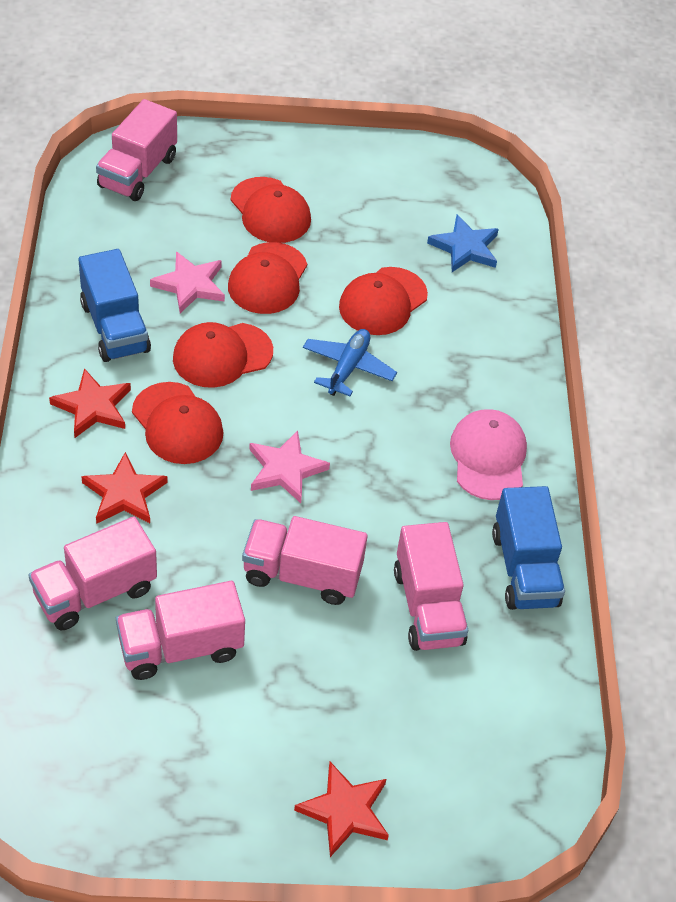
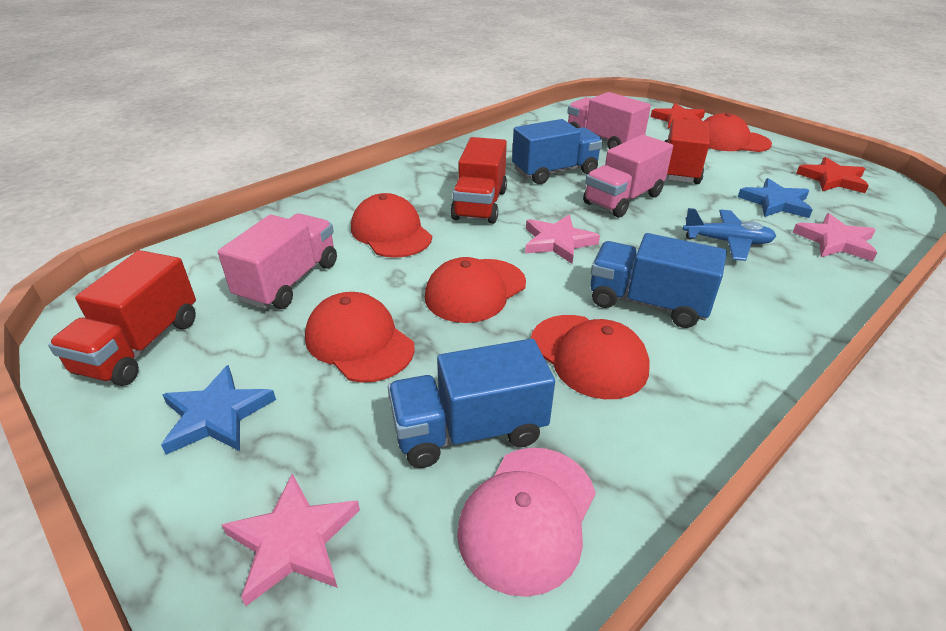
blue star: [427,215,499,272] = 1 -> [161,365,276,455] [738,178,812,218] = 2
blue truck: [78,249,151,362] [492,486,565,610] = 2 -> [388,339,555,468] [512,119,603,184] [590,233,727,328] = 3
pink star: [150,251,225,313] [249,430,330,503] = 2 -> [222,474,360,606] [525,215,600,264] [793,213,877,261] = 3
pink truck: [29,516,157,630] [96,99,177,201] [116,581,245,680] [242,516,368,605] [394,522,468,651] = 5 -> [218,213,337,309] [567,92,651,149] [583,135,673,218] = 3
red star: [49,368,131,438] [81,452,168,524] [294,762,389,857] = 3 -> [651,103,705,129] [796,157,869,193] = 2
red truck: none = 0 -> [48,250,196,386] [450,137,507,224] [664,118,710,184] = 3

